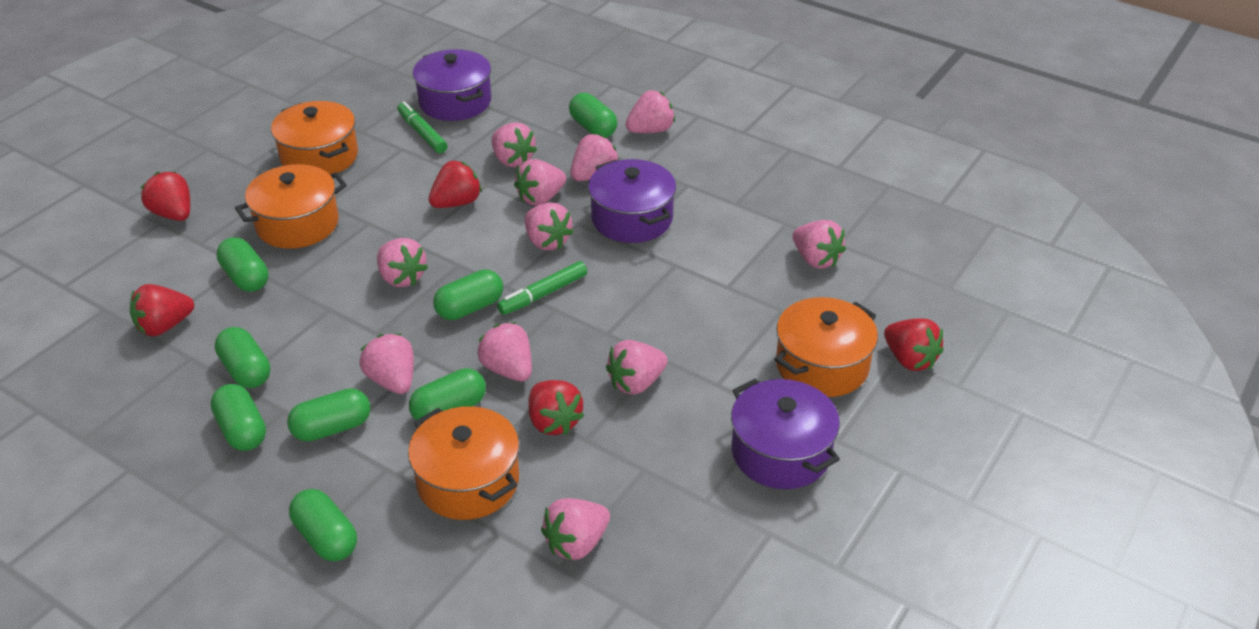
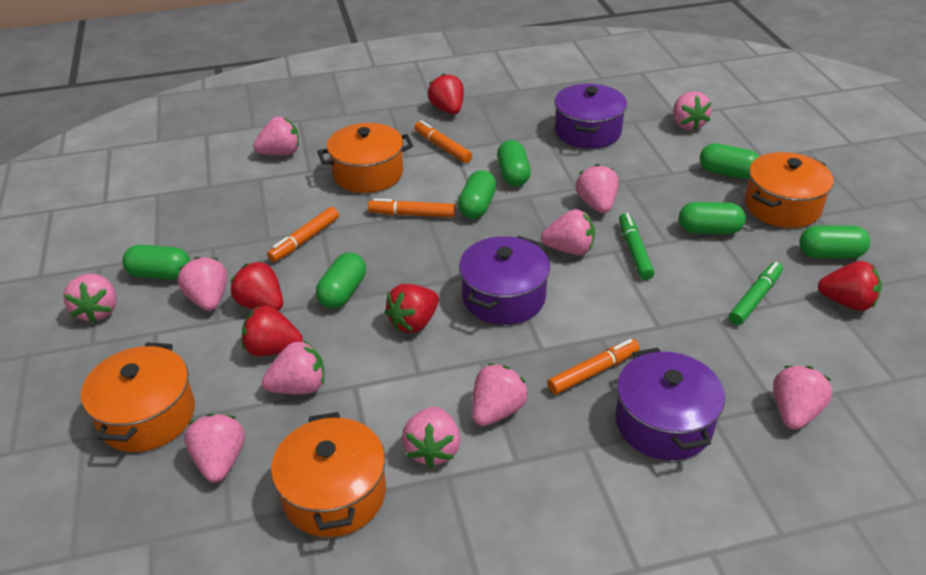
green capsule: [211,384,266,451] [215,327,270,388] [217,237,268,292] [287,388,371,442] [289,489,357,561] [409,368,486,420] [433,269,503,320] [569,93,617,138] = 8 -> [123,245,190,280] [316,252,366,309] [458,170,497,219] [497,140,531,186] [679,202,746,234] [700,143,759,179] [799,225,870,258] = 7
orange marker: none = 0 -> [267,207,339,262] [368,198,455,218] [414,120,472,163] [547,339,640,395] = 4

